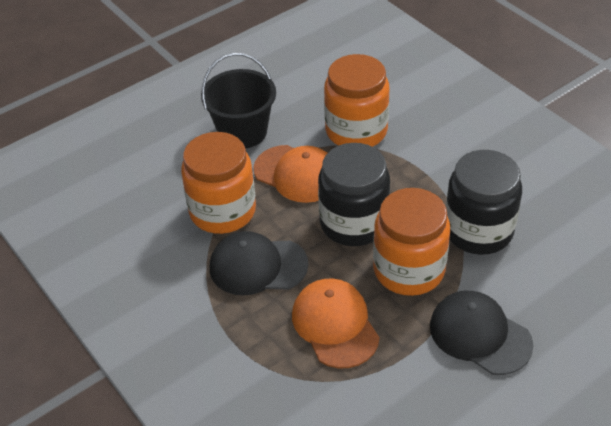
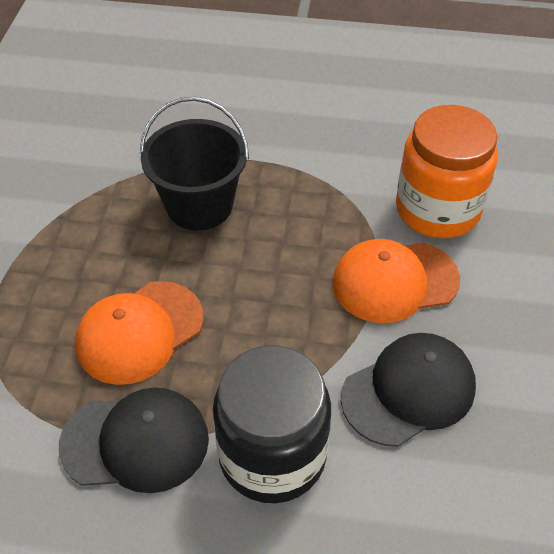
black jar: [318,143,390,246] [446,150,522,255] = 2 -> [213,345,331,503] = 1
orange jar: [181,132,256,234] [324,54,389,147] [373,188,450,296] = 3 -> [396,105,498,238] = 1

